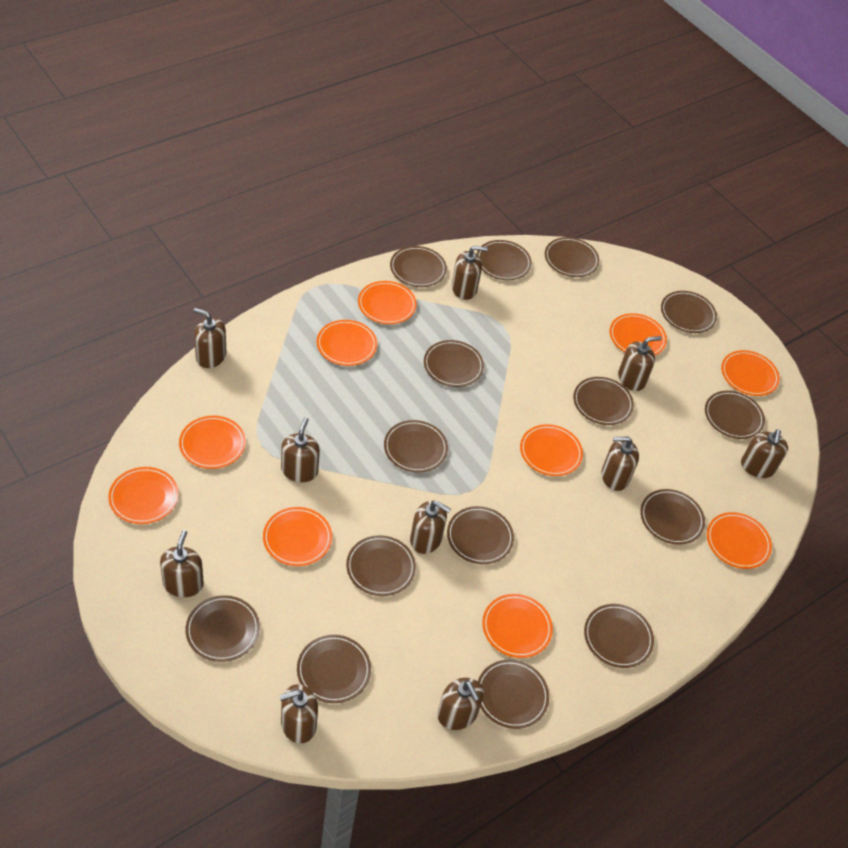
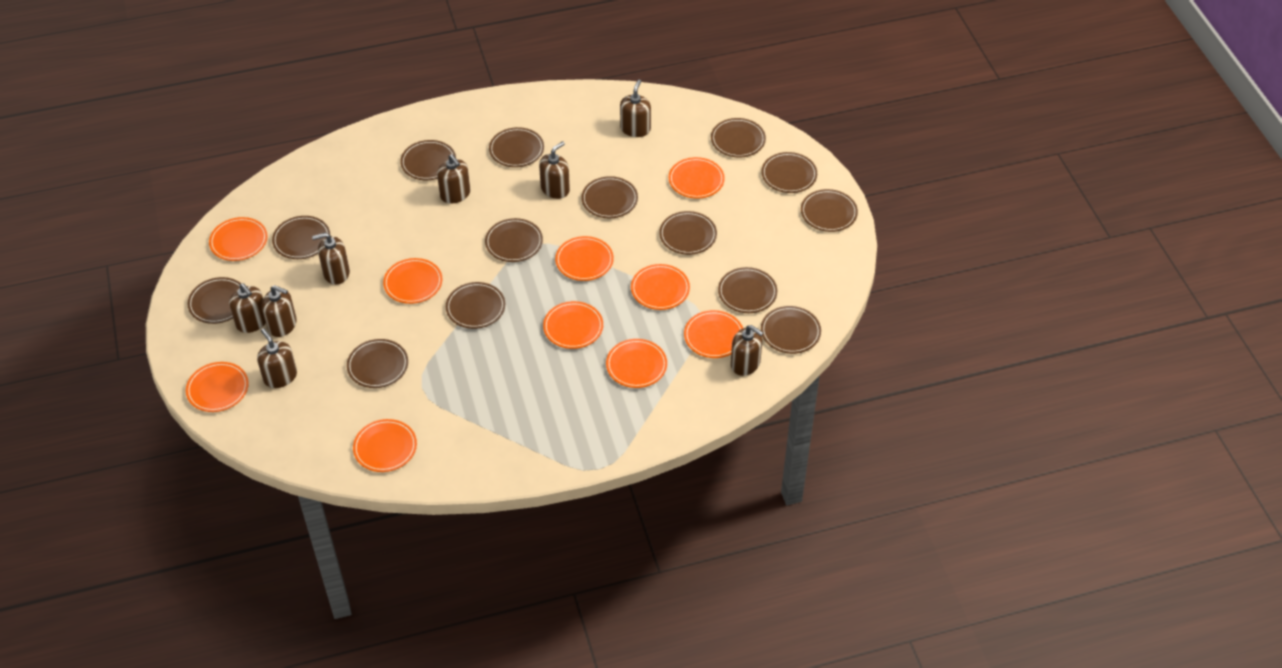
brown plate: [186,595,260,662] [297,635,371,703] [346,535,416,596] [384,420,448,473] [390,246,447,287] [424,340,484,387] [447,506,514,564] [477,240,532,280] [478,659,549,729] [545,237,600,277] [573,377,634,425] [584,604,654,668] [640,489,705,545] [661,291,717,333] [705,391,765,439] = 15 -> [187,277,241,324] [272,216,330,259] [347,339,408,388] [400,140,456,180] [446,282,505,329] [485,218,543,262] [489,127,544,167] [581,176,638,218] [659,211,717,255] [711,118,766,157] [718,267,777,313] [761,152,817,193] [761,306,821,354] [801,189,858,232] = 14
brown soap dispenser: [160,530,204,597] [193,308,226,368] [279,684,318,744] [281,418,320,482] [410,501,451,554] [437,678,484,730] [452,245,488,300] [601,437,639,491] [618,336,662,391] [741,429,788,478] = 10 -> [229,283,266,333] [257,328,297,388] [262,285,297,337] [312,232,350,285] [437,154,470,204] [539,141,570,199] [620,80,651,137] [731,325,763,376] = 8

